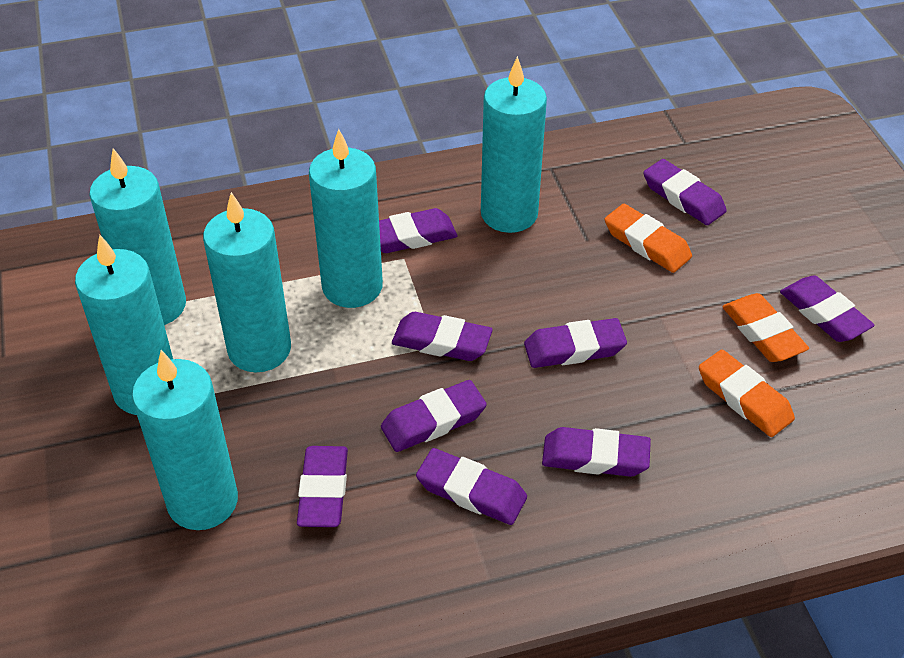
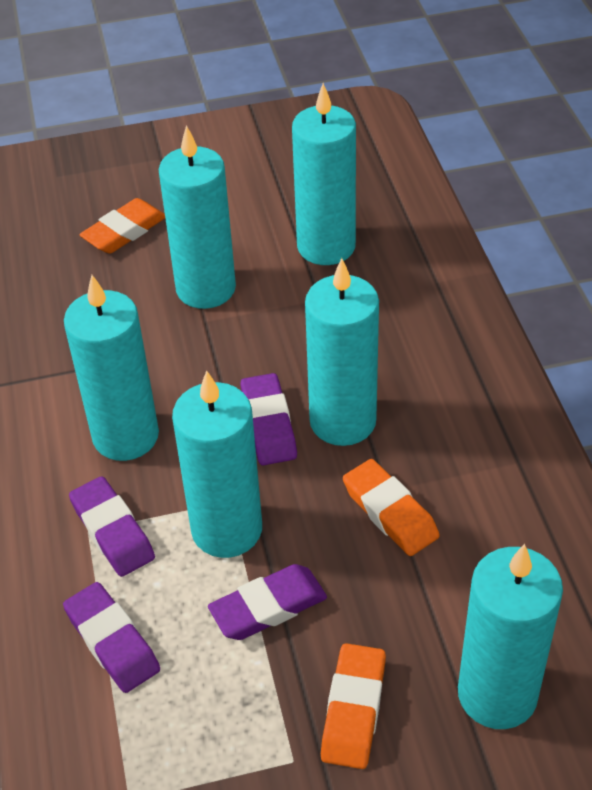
purple eraser: [297,446,348,527] [379,208,458,253] [381,380,487,452] [392,312,493,361] [416,448,527,525] [524,318,627,368] [542,427,651,477] [643,159,727,225] [780,276,875,342] = 9 -> [63,582,160,693] [69,476,155,577] [208,564,327,640] [240,373,297,465] = 4

